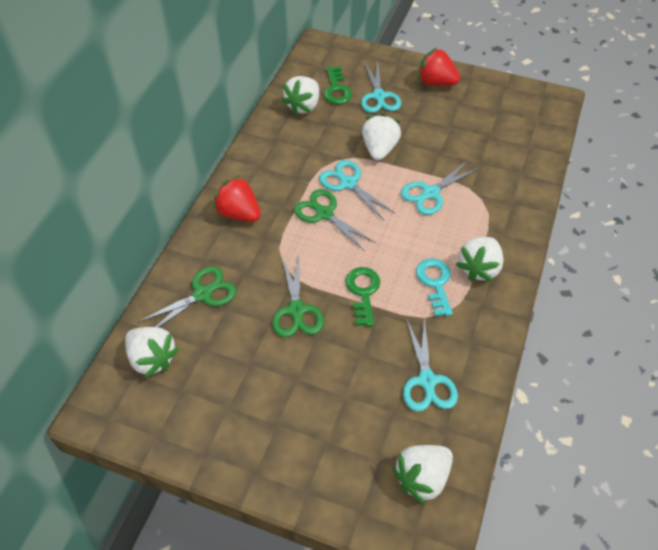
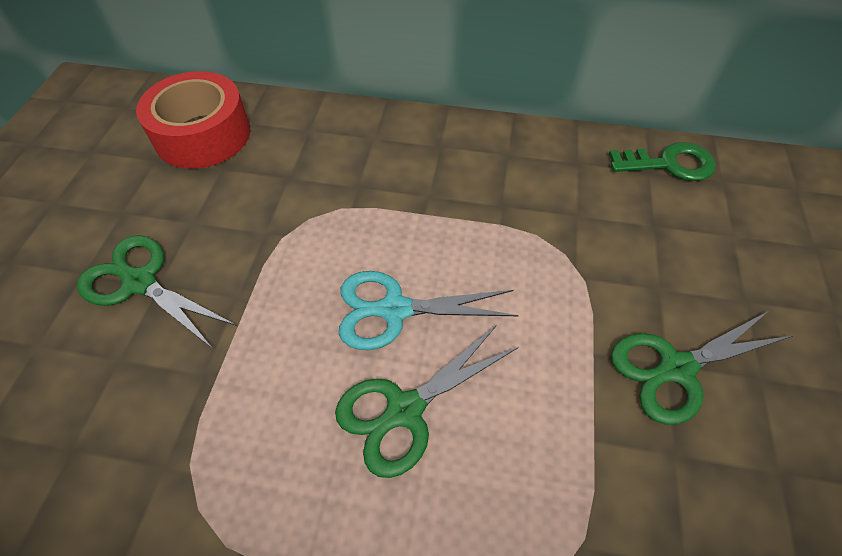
green key: [324,67,352,104] [345,267,380,326] = 2 -> [609,142,716,181] = 1
red strawberry: [213,175,261,222] [418,48,460,86] = 2 -> none = 0
red tape: none = 0 -> [136,71,250,169] = 1
turquoise key: [416,258,453,317] = 1 -> none = 0
turquoise scissors: [319,160,396,220] [361,61,401,113] [401,161,479,215] [403,318,458,412] = 4 -> [339,271,519,350] = 1
white strawberry: [125,327,179,378] [282,76,319,115] [362,113,401,160] [392,445,453,505] [456,237,503,282] = 5 -> none = 0

